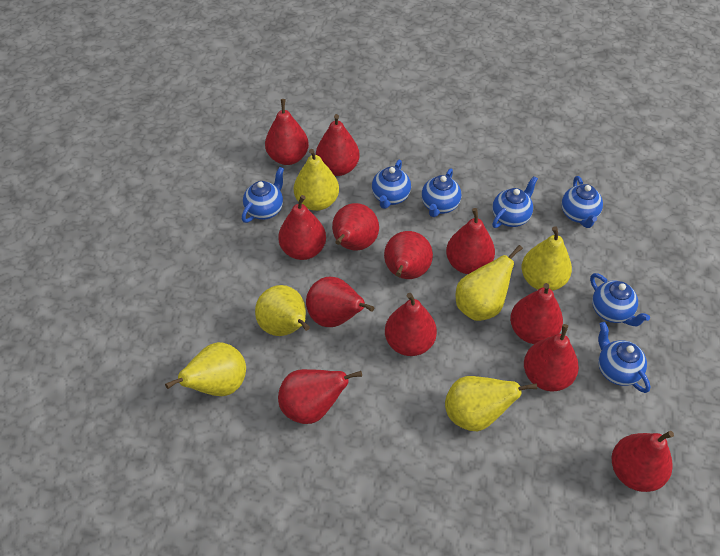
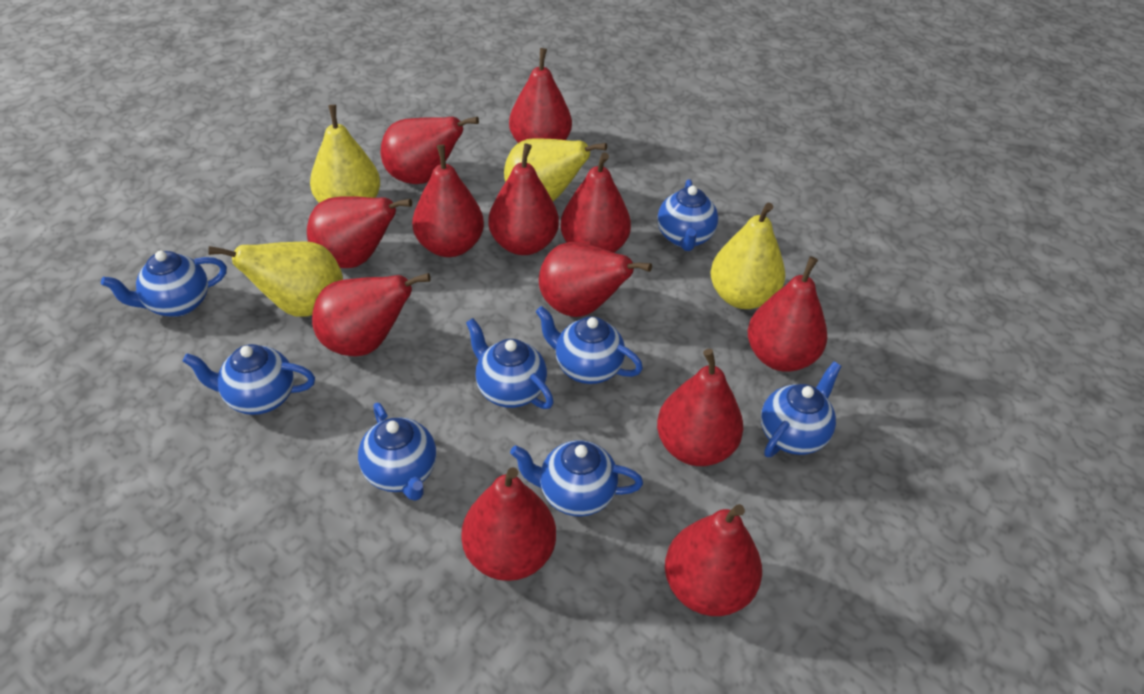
blue teapot: [242,167,284,223] [372,160,411,209] [422,168,461,217] [492,176,538,228] [561,176,603,228] [590,273,650,326] [598,322,651,393] = 7 -> [101,251,227,317] [183,344,315,415] [358,403,436,501] [466,318,554,409] [510,440,643,516] [536,306,643,384] [658,179,718,251] [761,362,841,457] = 8
yellow pear: [165,342,246,396] [255,285,310,336] [294,149,339,211] [445,376,537,431] [456,245,523,321] [522,226,572,291] = 6 -> [208,241,343,317] [310,105,380,203] [504,138,607,201] [710,203,785,309] = 4

